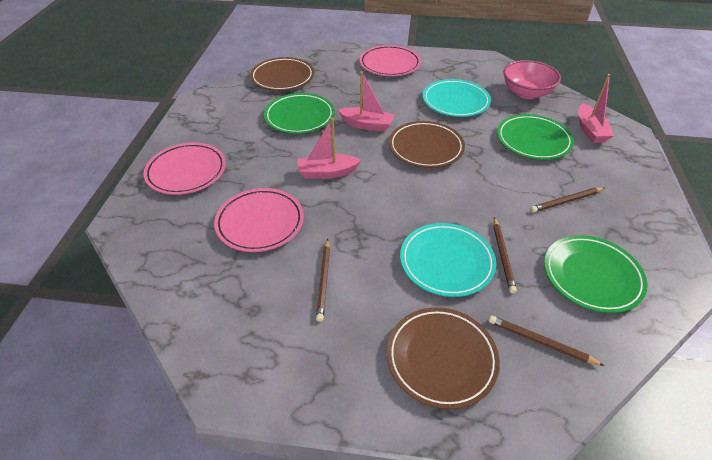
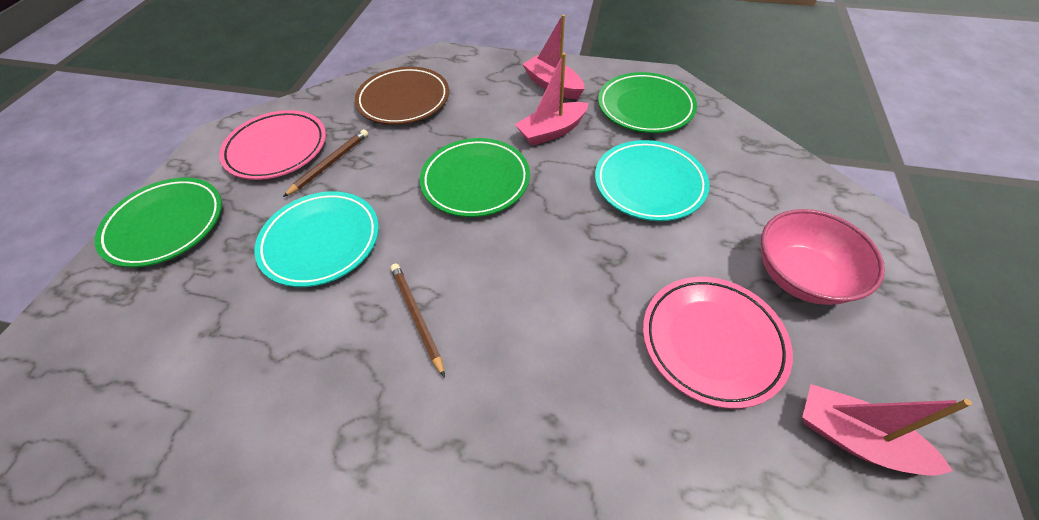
brown pencil: [316,239,330,322] [489,316,605,366] [493,217,517,294] [530,187,605,213] = 4 -> [283,129,368,197] [390,263,445,378] = 2
brown plate: [250,57,314,91] [387,307,500,409] [389,121,465,168] = 3 -> [355,67,449,125] = 1
pink plate: [143,143,226,195] [214,188,304,252] [360,45,421,76] = 3 -> [219,110,326,180] [643,277,793,409] = 2

